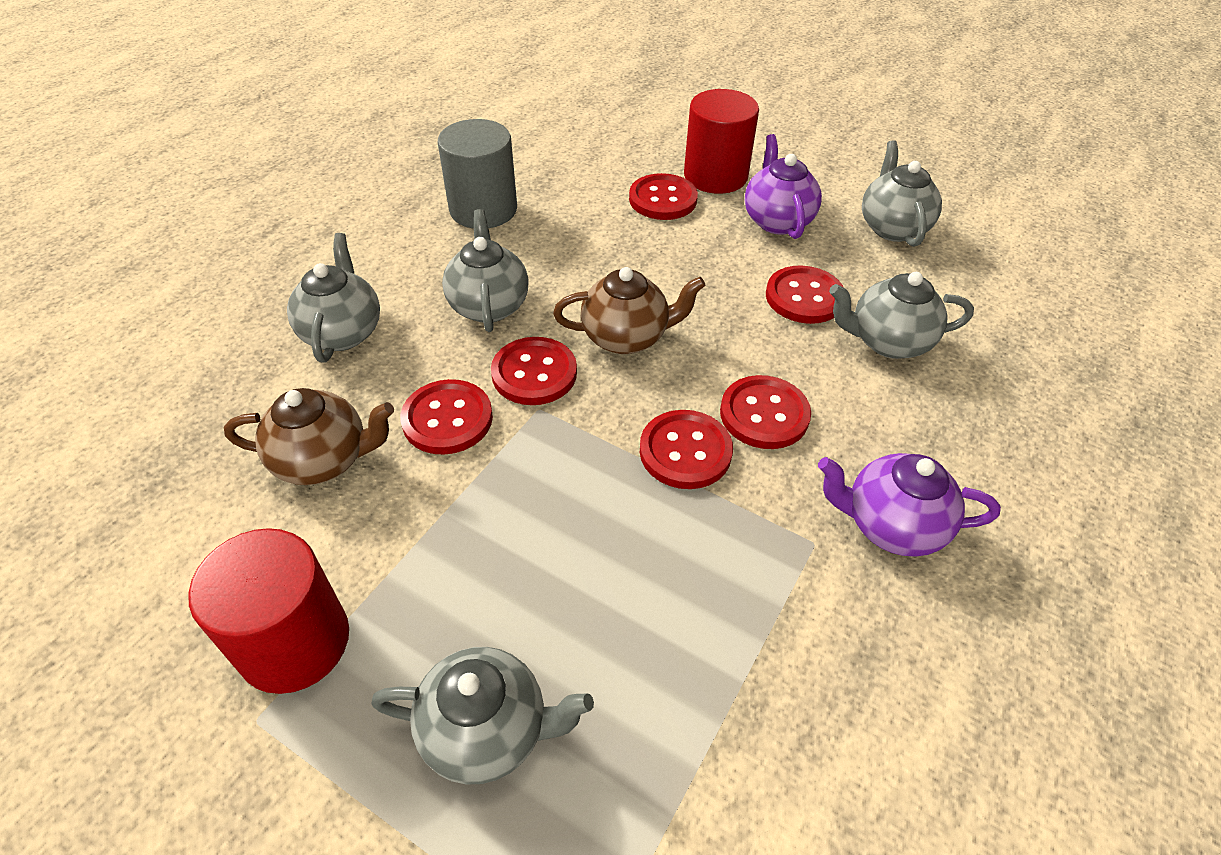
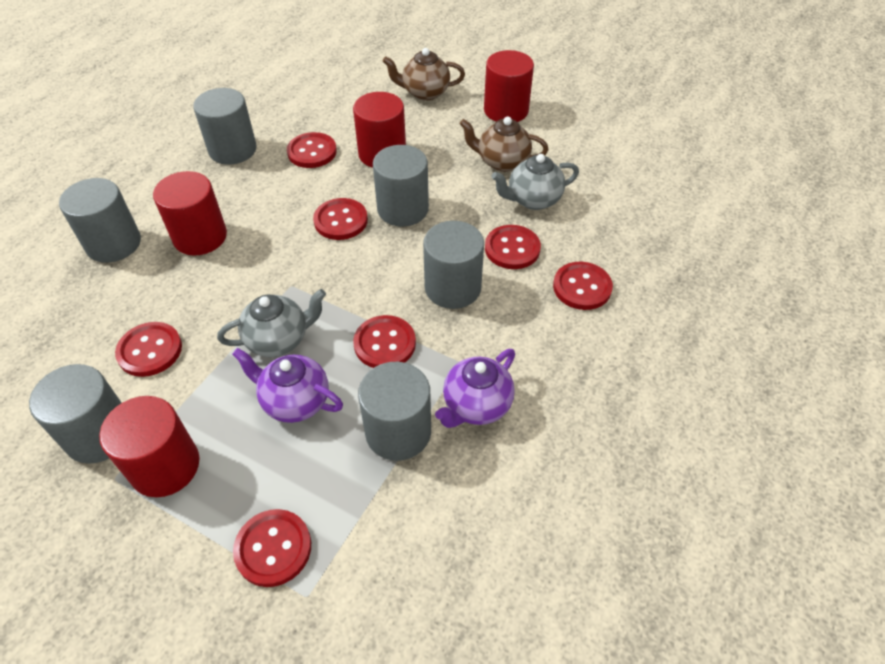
grey cylinder: [438,119,517,229] = 1 -> [29,364,122,464] [59,178,141,263] [193,88,257,165] [358,362,431,461] [373,145,429,227] [423,221,484,309] = 6
grey teapot: [287,233,380,362] [371,647,594,785] [442,209,529,332] [829,272,974,359] [862,140,942,247] = 5 -> [217,289,326,357] [492,154,579,210] = 2
red button: [400,379,493,455] [491,337,577,405] [629,173,698,220] [640,410,733,489] [720,375,811,449] [766,265,843,324] = 6 -> [115,322,182,377] [233,509,311,587] [287,132,337,168] [313,198,368,240] [353,315,416,368] [485,225,541,269] [553,262,613,310] = 7
red cylinder: [188,528,349,694] [684,89,759,194] = 2 -> [99,396,199,497] [153,171,227,255] [353,92,406,168] [484,50,534,122] = 4

